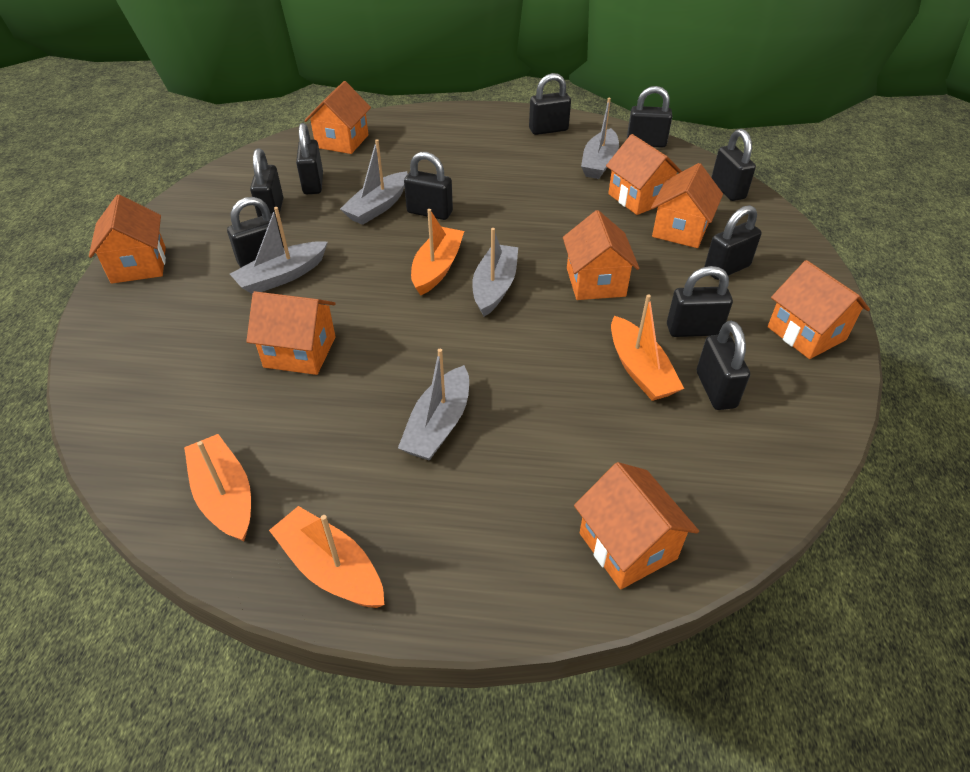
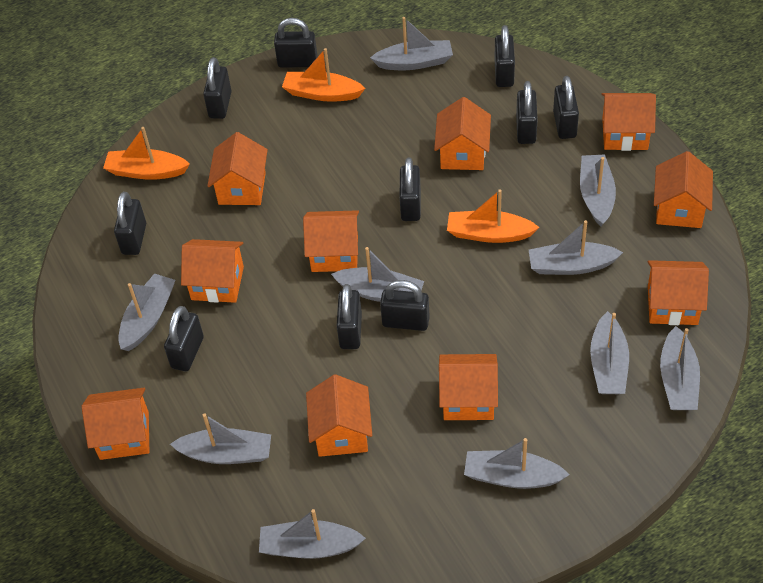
grey boat: [230,207,328,294] [340,139,407,225] [398,349,469,461] [472,228,518,317] [581,98,619,179] = 5 -> [118,274,175,351] [170,413,271,464] [259,509,366,559] [331,247,424,302] [370,17,453,70] [464,438,570,489] [529,220,623,275] [580,154,616,226] [590,311,629,394] [660,326,700,410] = 10
orange boat: [184,434,251,542] [269,506,384,608] [411,209,464,296] [611,295,684,401] = 4 -> [103,127,190,180] [282,48,365,102] [447,189,540,243] = 3
orange house: [89,194,166,284] [246,291,336,375] [304,81,371,154] [563,210,639,300] [574,462,699,589] [606,134,682,215] [651,163,723,248] [768,260,870,359] = 8 -> [82,388,149,460] [181,239,244,303] [207,132,268,205] [303,210,359,272] [306,374,372,457] [434,97,491,170] [439,354,498,420] [601,93,656,151] [648,260,709,325] [654,151,713,228] = 10

